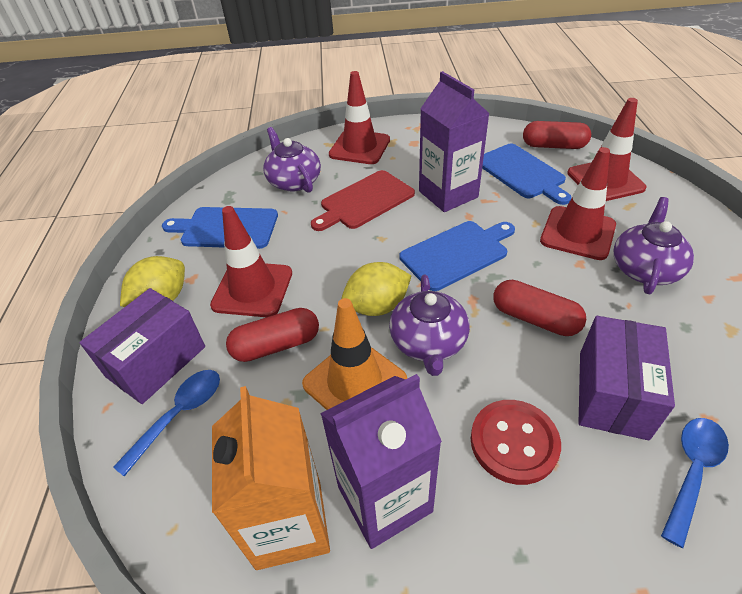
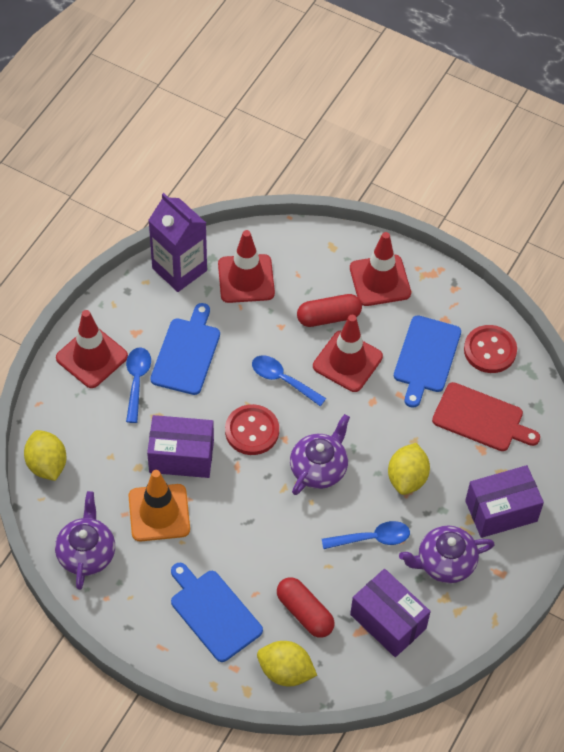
blue spoon: [113,370,220,476] [661,418,729,548] = 2 -> [126,347,151,423] [252,355,326,406] [322,521,410,549] = 3
orange carton: [212,386,330,570] = 1 -> none = 0
purple box: [79,288,205,404] [578,316,675,440] = 2 -> [147,415,214,478] [350,569,431,657] [465,465,544,538] = 3
purple carton: [320,374,442,549] [419,71,490,212] = 2 -> [148,193,207,292] = 1
red button: [471,400,561,485] = 1 -> [225,404,279,455] [464,325,517,373] = 2
red capsule: [226,308,319,362] [493,280,586,336] [523,121,591,149] = 3 -> [277,577,335,638] [297,294,362,327] = 2
yellow lemon: [120,256,185,307] [342,262,412,316] = 2 -> [24,430,66,481] [257,641,317,686] [388,443,430,495] = 3

